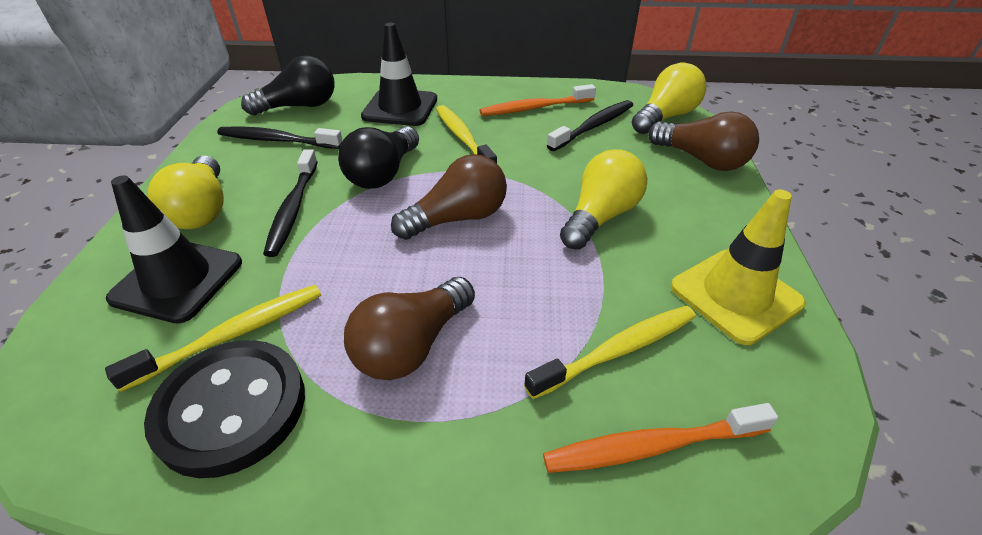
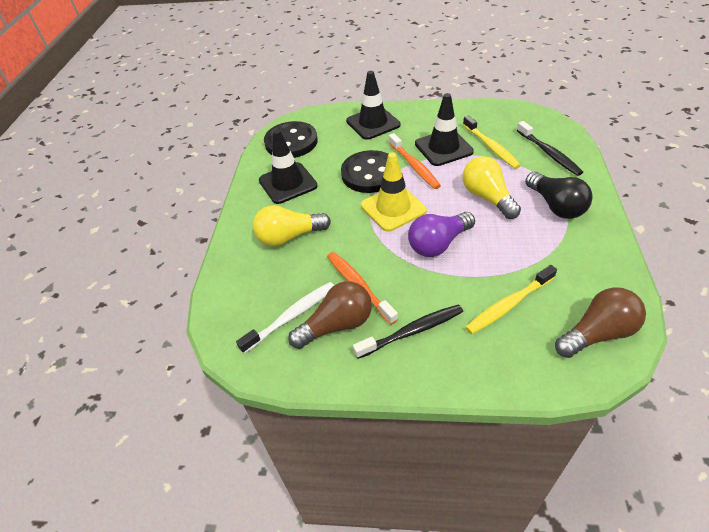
black button: [144,340,305,478] = 1 -> [264,121,318,158] [341,150,388,193] = 2
black light bulb: [241,56,335,115] [338,126,419,189] = 2 -> [525,172,592,219] = 1
black toothbrush: [217,126,343,149] [263,149,318,257] [547,100,633,151] = 3 -> [353,304,463,359] [516,121,583,176] = 2
black traffic cone: [106,175,242,324] [361,23,437,126] = 2 -> [259,130,318,204] [346,71,401,140] [415,93,474,166] = 3
brown light bulb: [344,277,475,380] [391,154,507,240] [648,111,759,171] = 3 -> [288,281,372,349] [555,287,646,358] = 2
purple light bulb: none = 0 -> [408,212,475,257] = 1
white toothbrush: none = 0 -> [236,282,334,354] = 1
yellow light bulb: [148,156,224,229] [560,149,647,250] [632,63,706,134] = 3 -> [253,205,331,246] [463,156,521,219] = 2
yellow toothbrush: [105,285,321,392] [436,105,497,164] [524,306,696,399] = 3 -> [463,115,521,169] [465,265,557,334] = 2

